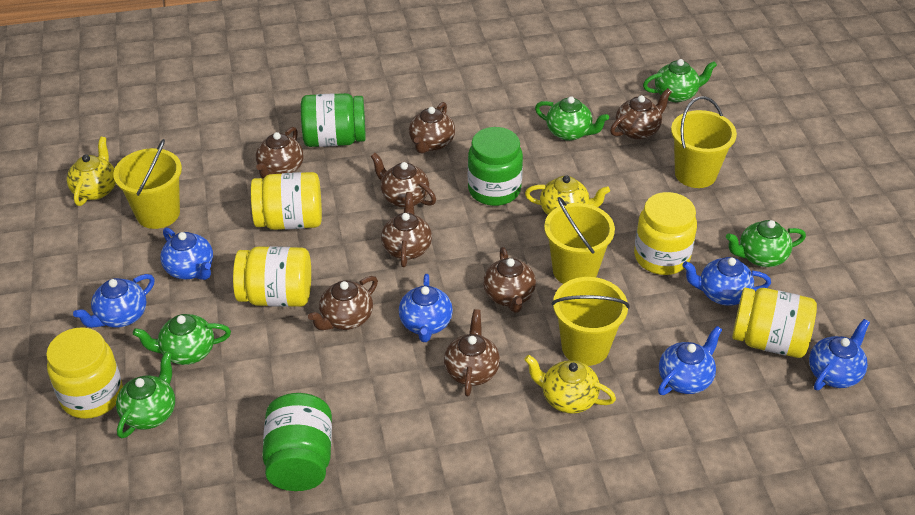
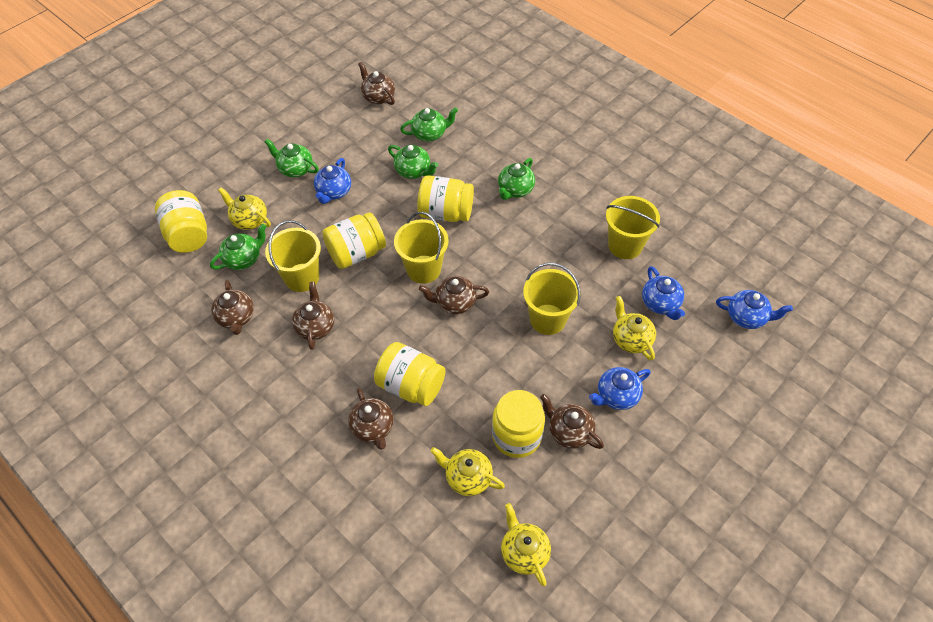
blue teapot: [73,274,155,328] [160,228,213,280] [399,274,453,342] [658,326,722,395] [682,257,771,306] [809,319,870,390] = 6 -> [314,158,351,204] [589,367,651,410] [642,266,685,320] [716,290,793,329] = 4
brown teapot: [256,127,304,179] [308,276,378,330] [371,153,436,208] [381,192,432,267] [409,102,455,153] [444,309,500,396] [483,247,536,313] [610,88,672,140] = 8 -> [211,280,254,335] [292,282,334,350] [348,388,394,450] [358,62,395,105] [419,276,489,314] [540,394,604,449] = 6
green jar: [262,393,332,491] [301,93,366,147] [468,127,523,206] = 3 -> none = 0
yellow teapot: [67,137,116,206] [524,355,616,414] [525,175,610,215] = 3 -> [218,187,271,230] [430,447,505,496] [501,503,551,586] [613,296,656,360] = 4

